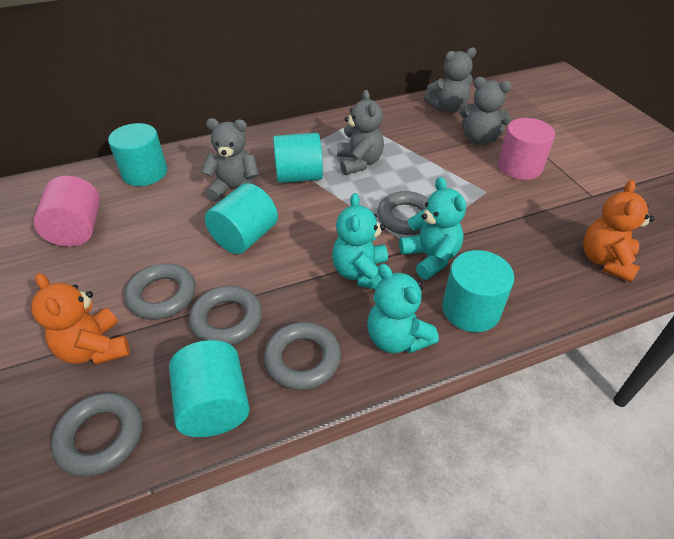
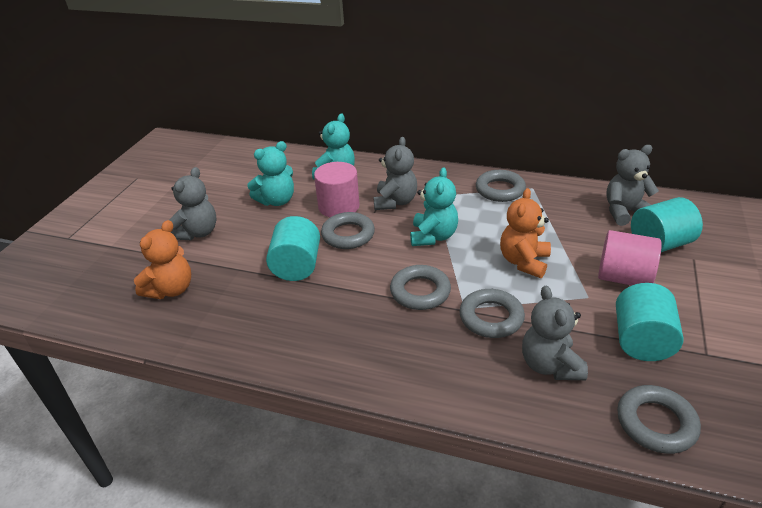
turquoise cylinder: [108,123,167,186] [169,340,250,437] [205,183,278,254] [273,133,323,183] [442,250,514,332] = 5 -> [266,216,320,281] [616,283,683,361] [631,197,703,252] = 3

